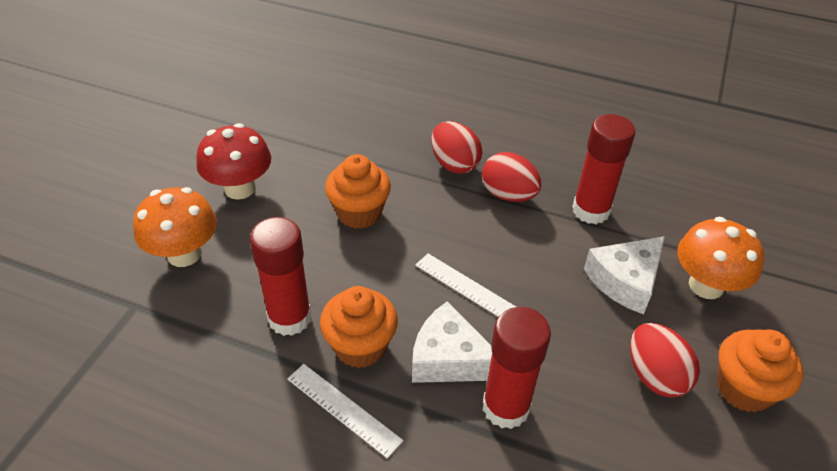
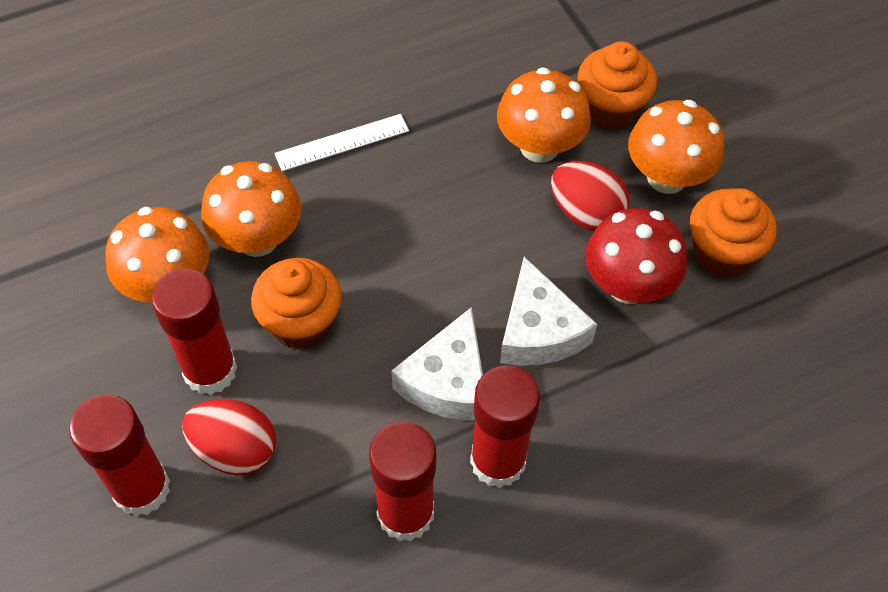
orange mushroom: [133,187,217,267] [677,217,764,299] = 2 -> [105,207,209,302] [201,161,301,257] [497,67,591,163] [628,100,724,194] = 4
red egg: [431,121,482,174] [482,152,542,202] [630,323,700,397] = 3 -> [182,399,276,476] [551,161,630,231] = 2
red glue stick: [250,217,312,336] [483,307,551,429] [572,114,636,224] = 3 -> [69,394,170,516] [151,269,237,395] [369,422,436,541] [470,365,540,488] = 4
white ruler: [287,364,404,459] [415,253,516,317] = 2 -> [274,114,409,171] = 1

